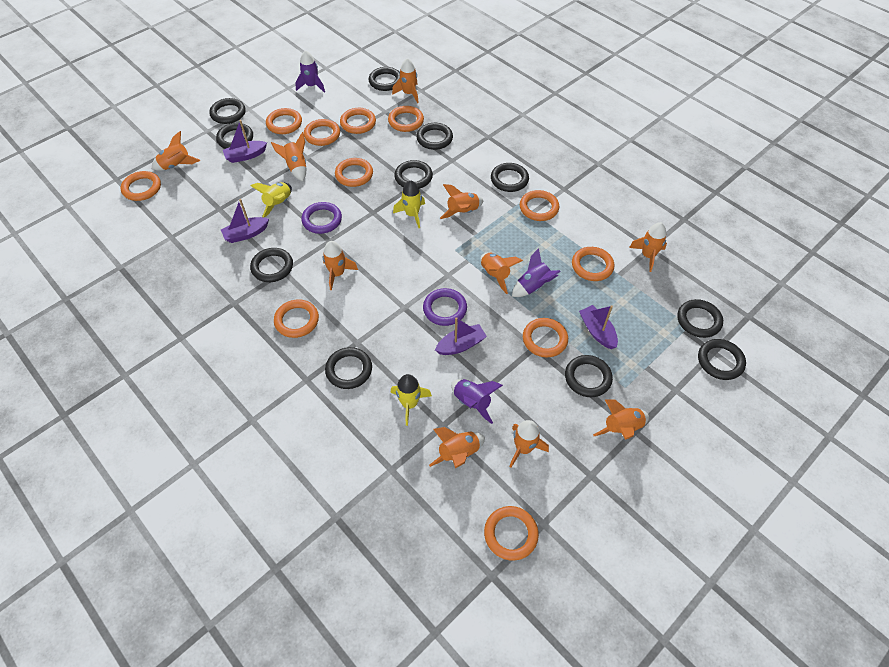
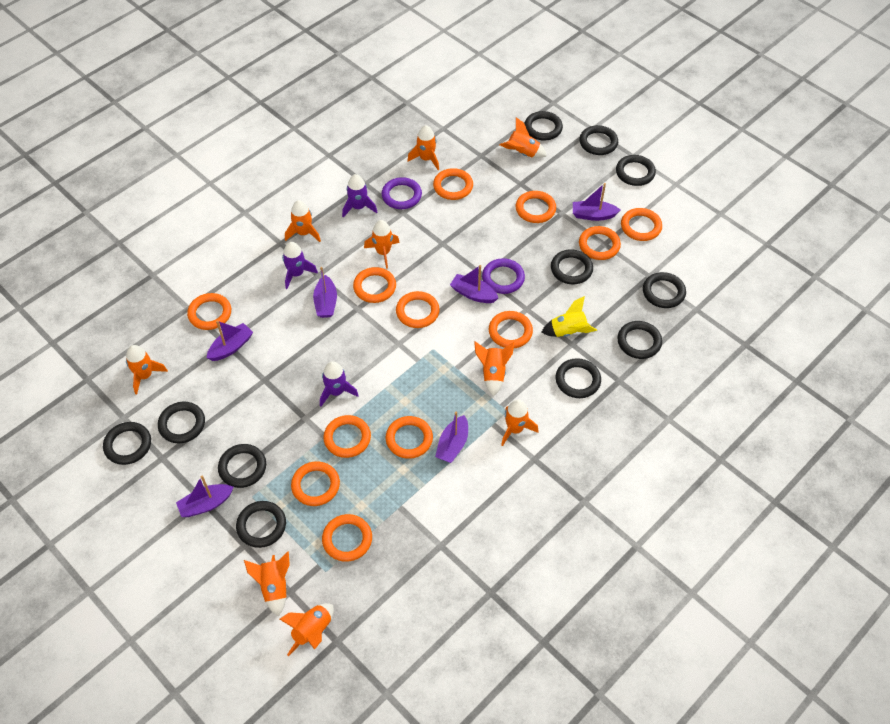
orange ring: [121,171,161,201] [266,108,302,134] [274,299,319,338] [304,119,340,146] [335,158,373,187] [340,108,376,134] [388,106,424,132] [484,506,539,561] [520,190,559,221] [523,318,568,358] [572,247,614,281] = 11 -> [187,293,231,330] [291,461,340,506] [322,514,372,562] [323,415,371,458] [353,267,396,303] [386,416,433,459] [396,291,440,328] [433,168,473,200] [489,311,533,348] [516,191,556,223] [579,226,621,260] [621,208,662,241] = 12
orange rocket: [152,131,200,171] [271,132,307,181] [323,241,358,290] [392,58,419,103] [429,427,485,468] [440,184,483,219] [481,253,523,294] [509,420,549,467] [593,400,649,440] [629,222,667,272] = 10 -> [126,345,168,394] [244,551,290,617] [279,603,334,656] [285,200,321,242] [364,220,400,269] [407,125,439,170] [474,341,514,397] [499,117,547,158] [501,399,538,446] = 9
purple boat: [221,199,269,243] [223,120,267,163] [435,317,487,355] [579,305,618,349] = 4 -> [176,475,234,517] [207,321,253,361] [313,267,337,318] [435,412,468,463] [450,265,498,303] [573,183,620,221] = 6
yellow rocket: [250,182,292,218] [391,374,432,426] [393,180,425,228] = 3 -> [541,296,597,337] = 1

